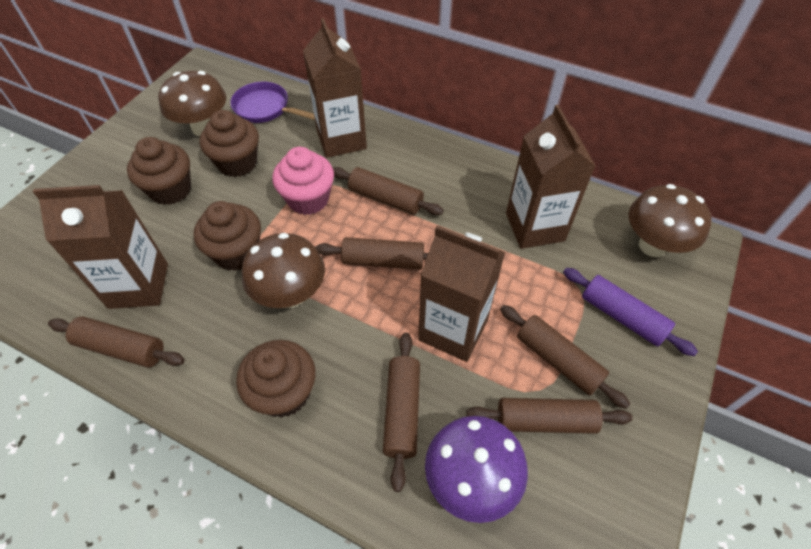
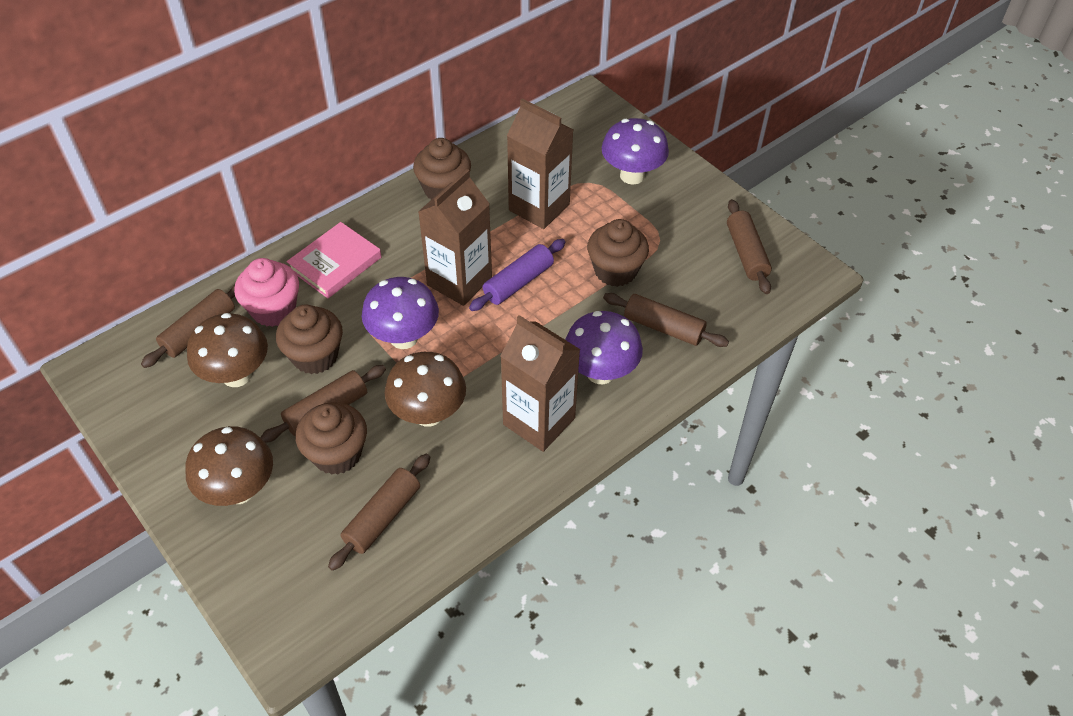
brown carton: [33,185,168,309] [303,18,367,158] [418,225,505,362] [506,105,596,249] = 4 -> [418,169,492,306] [501,315,580,452] [507,99,573,229] = 3
brown rolling pin: [48,316,185,368] [315,237,428,270] [333,167,444,215] [383,332,420,492] [466,398,633,434] [500,305,630,409] = 6 -> [141,284,235,368] [260,365,386,443] [328,454,430,571] [603,293,729,347] [727,199,772,294] = 5
pink book: none = 0 -> [287,222,381,298] = 1
purple mushroom: [425,416,528,523] = 1 -> [362,277,439,349] [565,311,643,384] [602,118,669,185] = 3
purple pan: [230,82,315,123] = 1 -> none = 0

